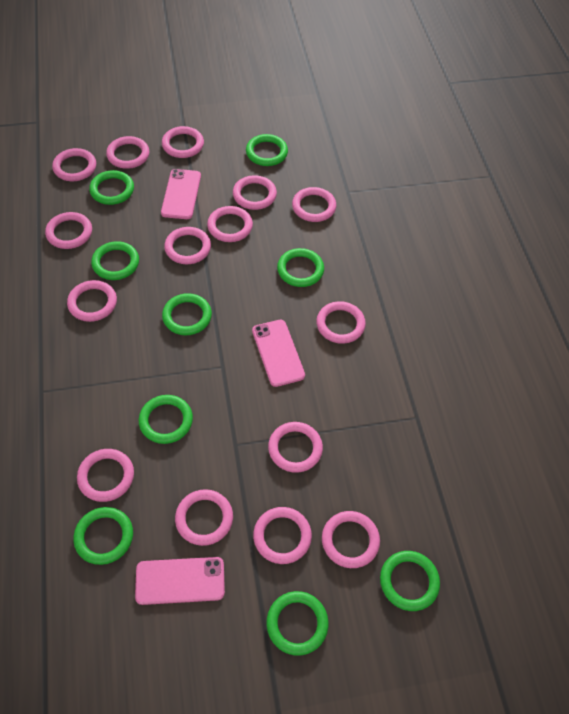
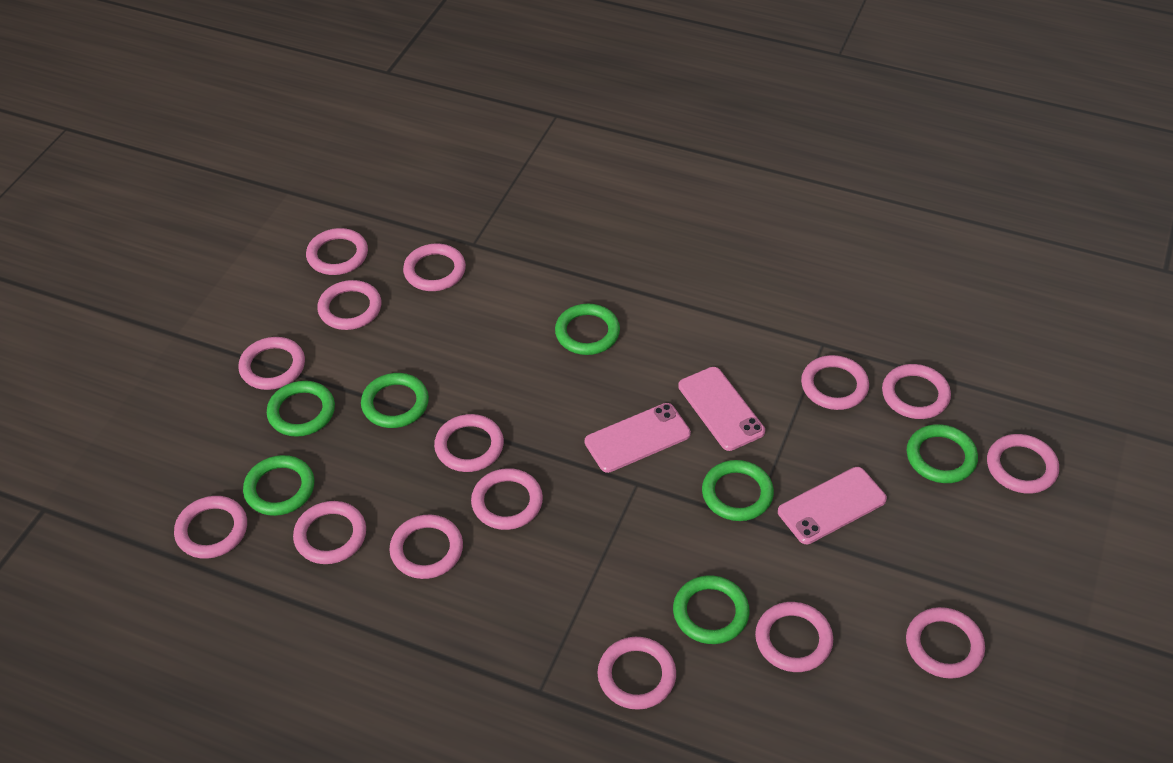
green ring: [73,507,133,565] [89,170,134,205] [91,241,139,280] [139,395,193,444] [162,293,212,335] [246,134,288,166] [266,591,329,656] [277,248,324,287] [380,551,440,611] = 9 -> [243,455,314,516] [267,381,335,437] [361,373,429,428] [555,304,620,355] [673,576,750,644] [702,460,774,521] [907,424,978,483] = 7

